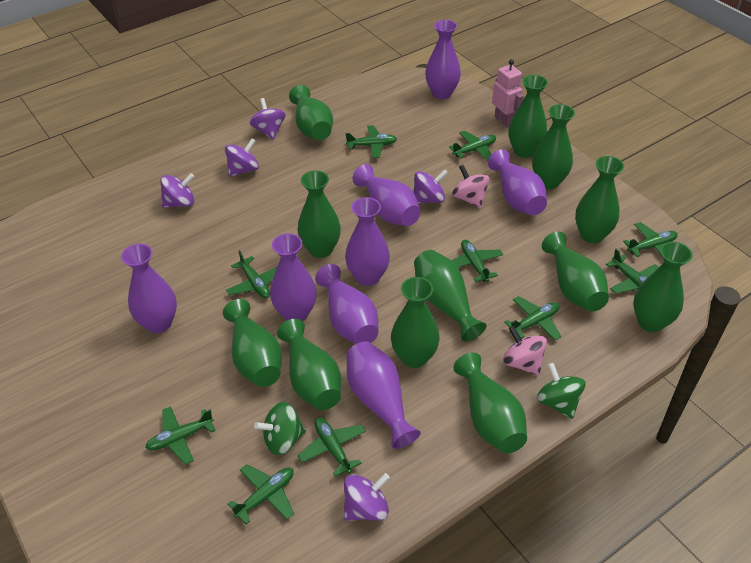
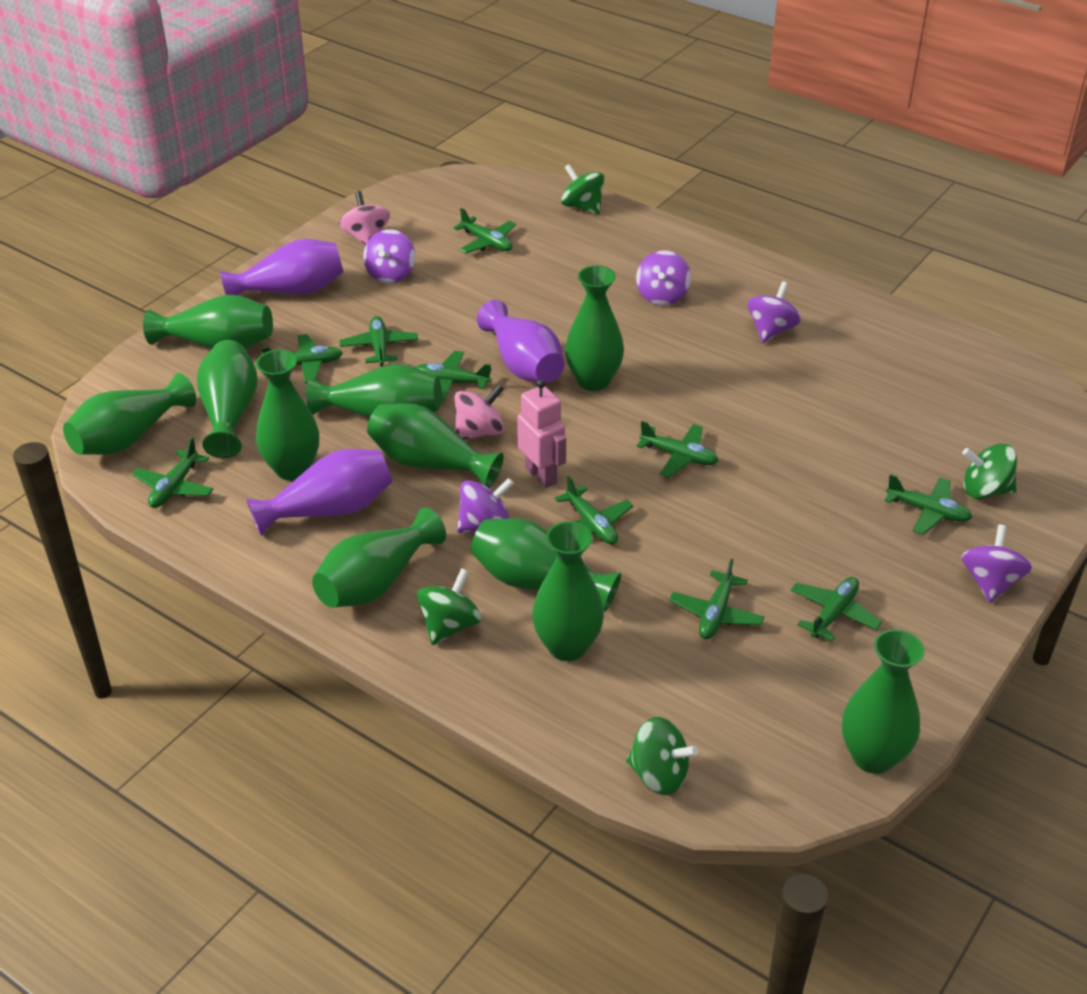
green spinning top: [254,402,306,455] [537,363,586,419] = 2 -> [417,568,482,645] [561,164,604,215] [626,717,698,795] [962,444,1017,499] = 4
green vase: [223,299,282,387] [277,319,341,410] [289,85,333,140] [297,171,341,258] [391,277,440,368] [414,250,487,342] [453,352,527,453] [508,75,548,158] [532,104,575,189] [542,232,609,312] [575,156,624,243] [633,242,693,332] = 12 -> [63,373,196,455] [143,295,273,349] [197,340,258,458] [256,350,319,480] [306,364,442,418] [312,508,446,608] [367,403,504,488] [471,518,621,612] [532,521,604,661] [565,265,624,391] [842,629,925,774] = 11
purple vase: [121,244,177,333] [270,233,317,321] [315,264,378,344] [345,197,390,286] [346,341,421,449] [352,164,421,226] [425,20,461,99] [488,150,547,215] = 8 -> [220,239,343,295] [246,449,392,535] [477,300,564,383] = 3

